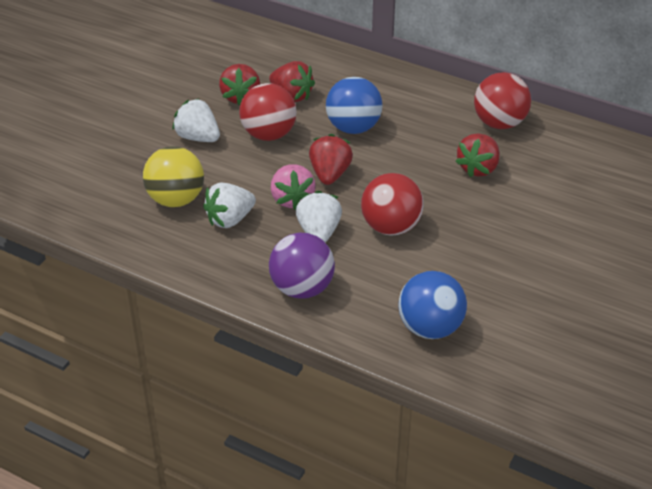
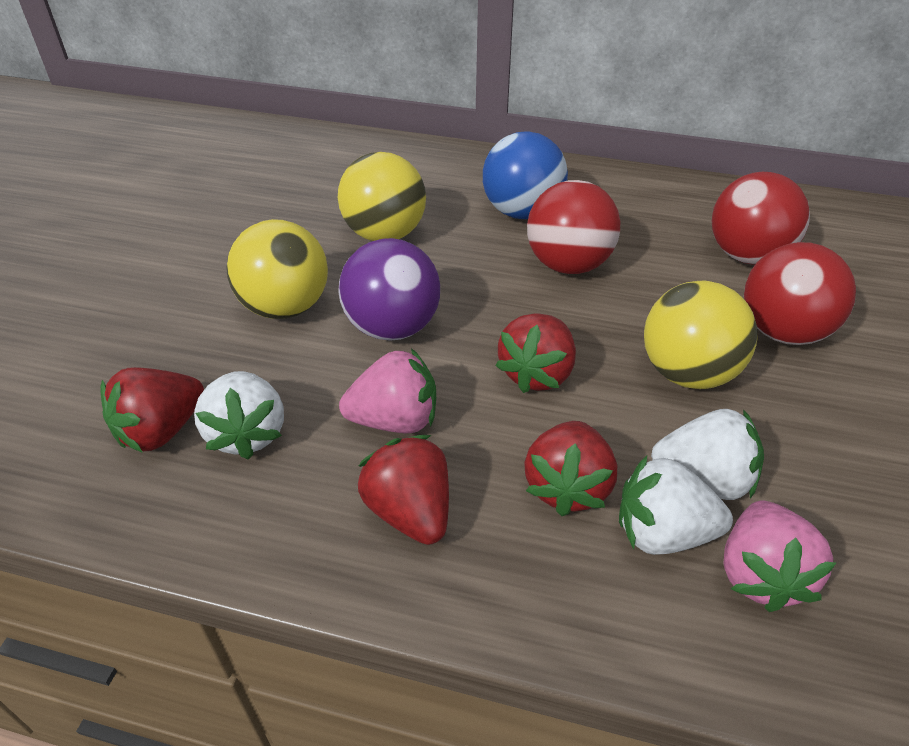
blue ball: [326,77,383,134] [398,271,467,339] = 2 -> [483,131,568,219] = 1
pink strawberry: [271,164,316,210] = 1 -> [339,348,436,433] [723,501,836,612] = 2
yellow ball: [143,146,204,207] = 1 -> [226,219,328,319] [338,152,426,241] [644,281,758,389] = 3

